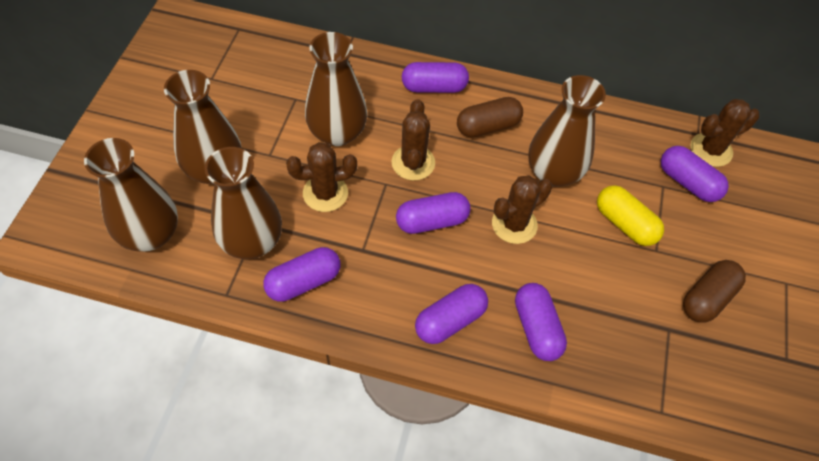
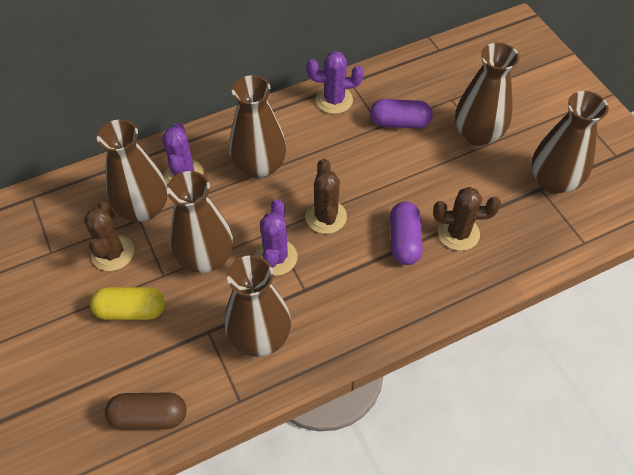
brown cactus: [286,142,357,212] [391,99,435,180] [492,175,552,244] [690,99,759,167] = 4 -> [84,201,134,271] [306,159,347,234] [433,187,501,251] = 3
brown capsule: [457,97,523,138] [683,260,746,323] = 2 -> [105,392,186,430] = 1
brown vase: [84,138,178,252] [164,70,242,184] [205,147,282,259] [305,32,367,146] [528,75,606,187] = 5 -> [97,119,168,222] [167,171,233,273] [225,255,291,357] [229,75,286,178] [455,43,519,146] [532,91,609,194] = 6
purple cactus: none = 0 -> [162,123,204,184] [255,199,297,276] [307,51,363,114] = 3
purple capsule: [263,247,340,301] [396,192,471,234] [402,62,469,93] [415,284,488,344] [515,283,567,361] [661,146,729,202] = 6 -> [370,99,433,128] [390,201,423,265] = 2

